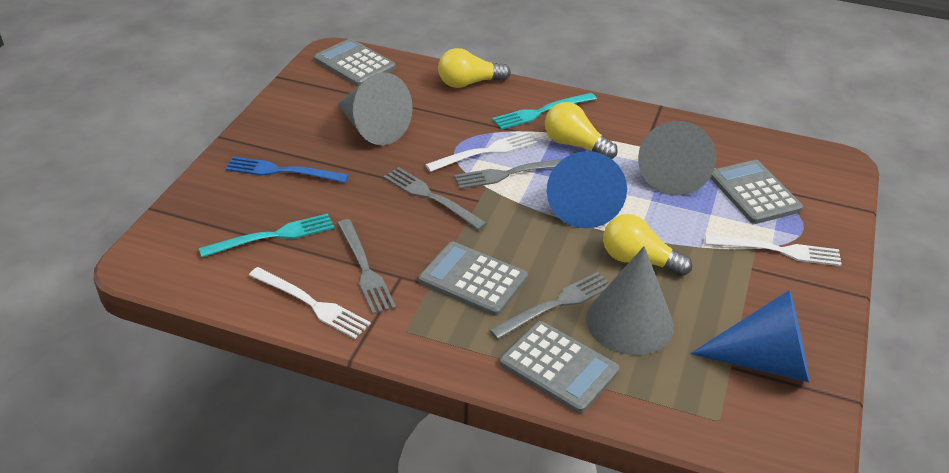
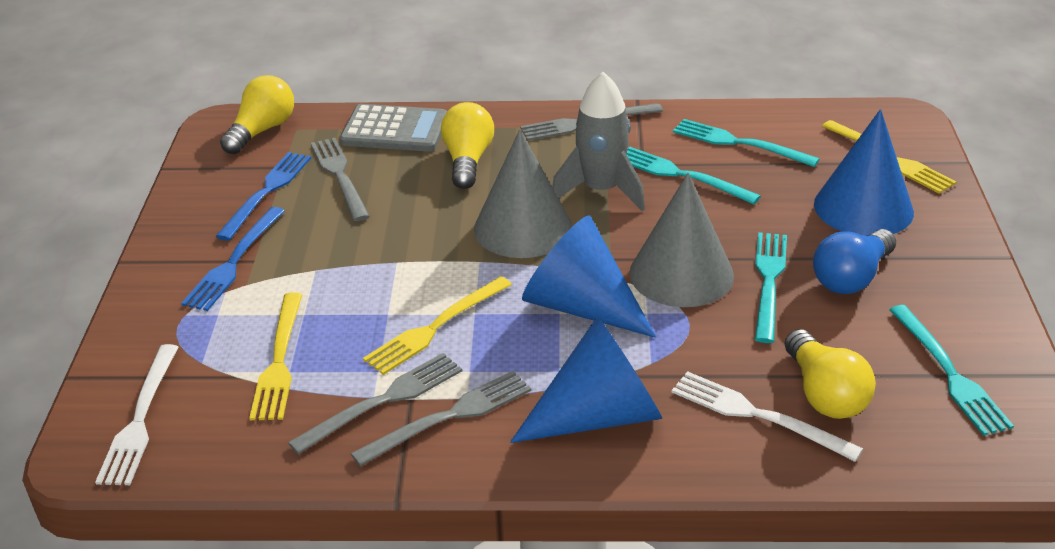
blue cone: [547,151,627,228] [690,290,810,383] = 2 -> [510,316,663,443] [522,215,656,338] [814,109,914,236] = 3
blue fork: [226,156,349,183] = 1 -> [181,207,285,311] [216,152,311,241] = 2
blue light bulb: none = 0 -> [813,229,896,294] = 1
grey calculator: [314,39,396,86] [419,242,528,316] [500,321,620,414] [710,160,803,224] = 4 -> [340,104,447,152] = 1
grey cone: [337,72,413,145] [586,246,674,355] [638,121,716,196] = 3 -> [474,129,572,258] [629,173,734,307] = 2
grey rocket: none = 0 -> [552,72,645,211] = 1
turquoise fork: [199,213,335,257] [492,93,597,130] = 2 -> [626,147,761,205] [673,119,820,167] [755,232,787,343] [889,305,1014,436] = 4
white fork: [249,267,371,339] [425,132,538,172] [705,235,842,266] = 3 -> [95,344,178,485] [672,371,863,462] = 2
yellow fork: none = 0 -> [249,293,302,420] [363,276,512,375] [822,120,957,194] = 3

